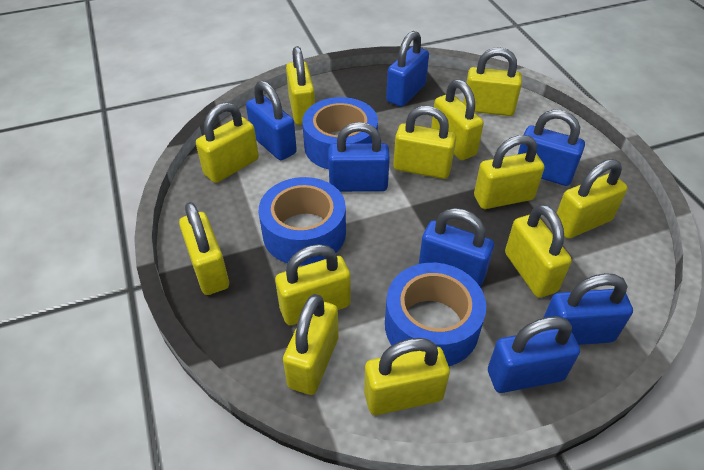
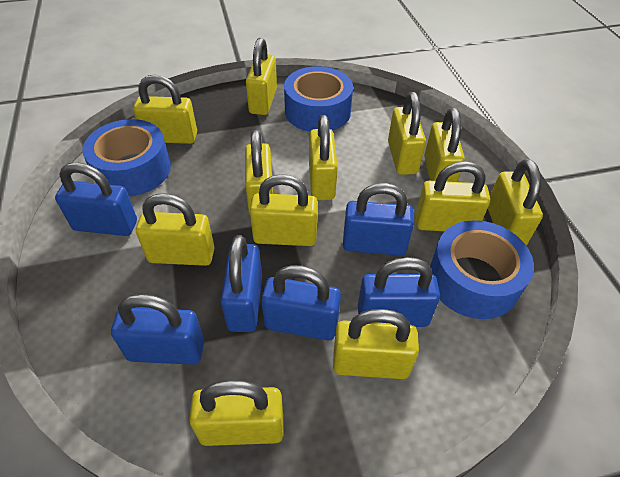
blue padlock: [246,80,297,160] [328,122,390,192] [386,31,429,107] [419,208,494,287] [488,316,580,393] [518,110,585,186] [543,273,633,345] = 7 -> [55,162,137,236] [111,294,204,365] [221,235,262,332] [261,265,341,340] [343,183,414,256] [358,257,440,327] = 6

